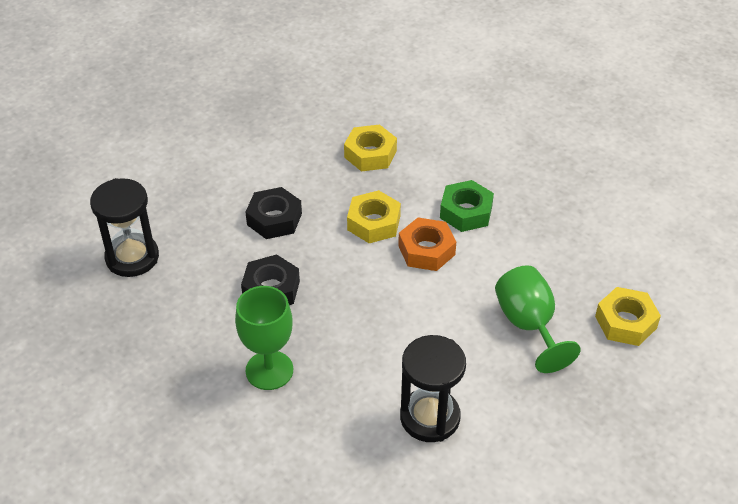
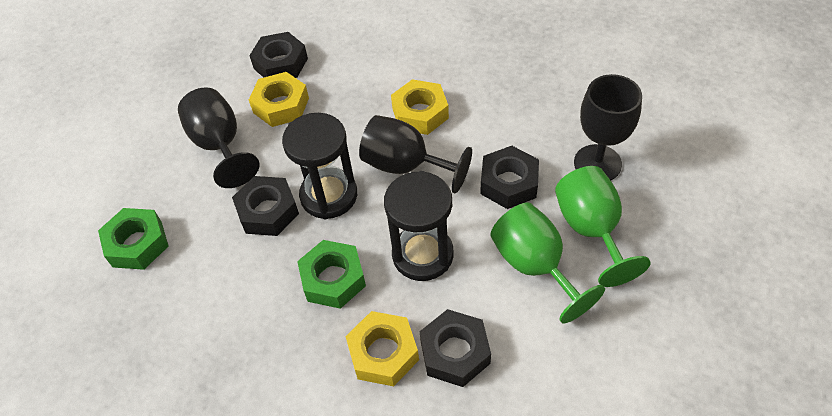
black goblet: none = 0 -> [178,87,259,188] [359,115,472,193] [574,74,642,180] = 3
black nut: [241,254,300,305] [246,187,302,239] = 2 -> [232,176,299,236] [249,32,308,78] [419,309,491,387] [480,146,539,209] = 4
green nut: [440,180,494,232] = 1 -> [98,208,169,270] [297,240,366,309] = 2
orange nut: [398,218,456,271] = 1 -> none = 0

